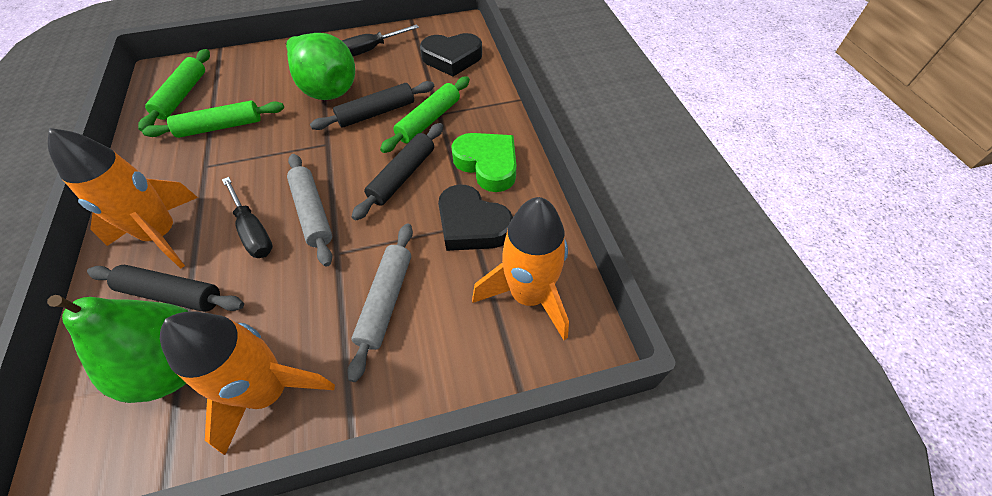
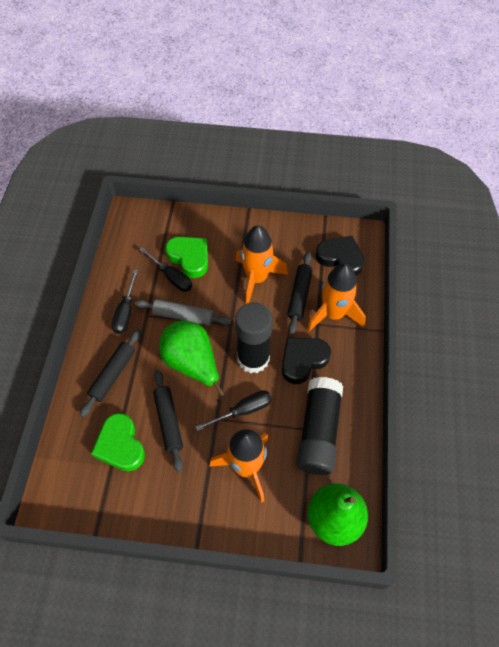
black glue stick: none = 0 -> [235,302,273,373] [297,377,343,475] = 2
black screwdriver: [222,177,273,258] [342,24,419,56] = 2 -> [112,270,138,334] [139,247,192,292] [196,390,272,431] = 3
green heart: [451,133,517,192] = 1 -> [91,413,145,471] [165,237,208,278] = 2
green rolling pin: [138,49,210,131] [142,101,284,138] [380,76,470,153] = 3 -> none = 0
grey rolling pin: [287,154,333,266] [347,224,413,382] = 2 -> [135,299,232,326] = 1

